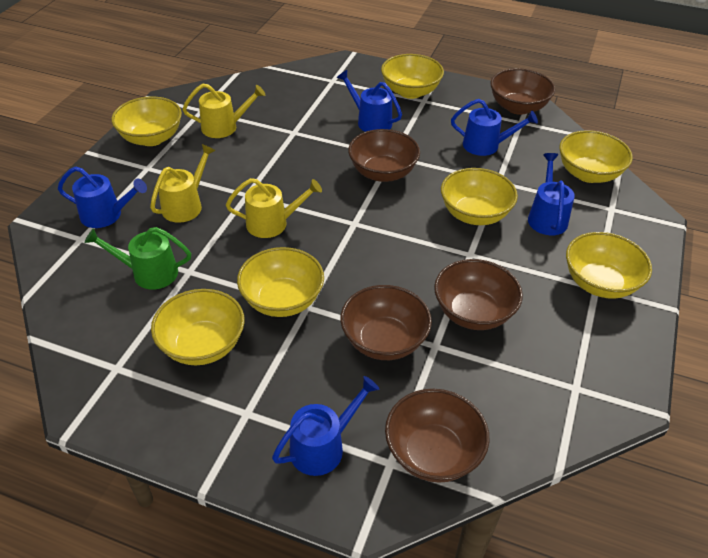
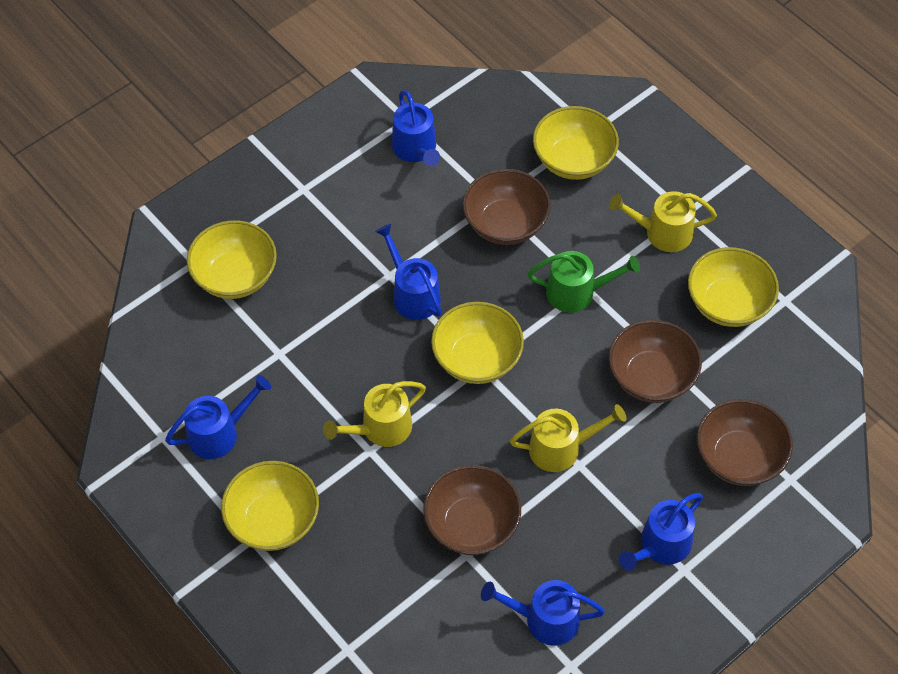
brown bowl: [340,285,432,360] [348,129,420,182] [385,389,489,483] [434,259,523,330] [490,68,555,115] = 5 -> [423,465,521,555] [463,169,551,245] [609,320,702,403] [697,399,793,486] = 4
yellow bowl: [111,96,182,146] [151,289,245,365] [237,247,324,317] [381,54,444,99] [441,168,518,225] [559,130,633,183] [566,232,652,299] = 7 -> [187,220,277,299] [221,461,319,551] [431,302,524,384] [533,106,619,180] [688,247,779,327] = 5

